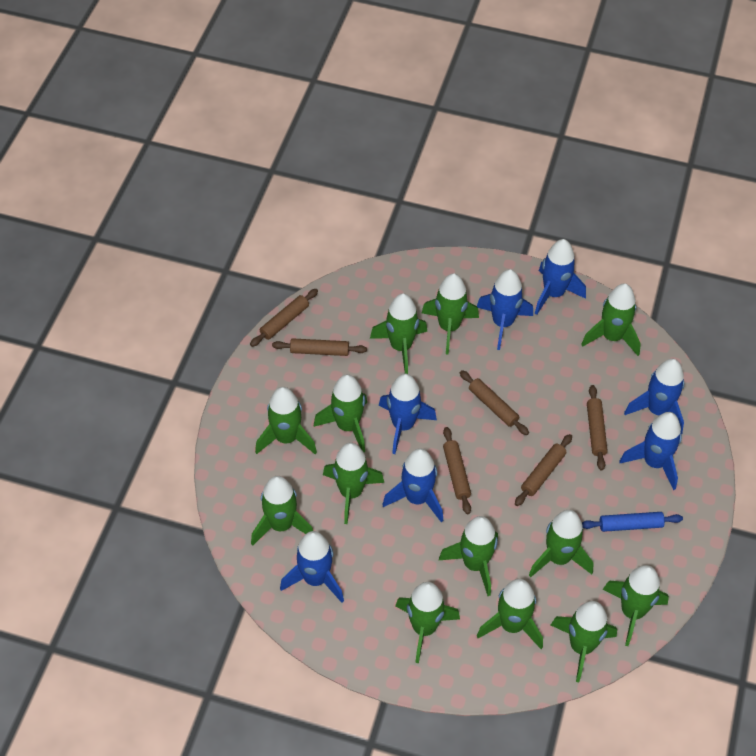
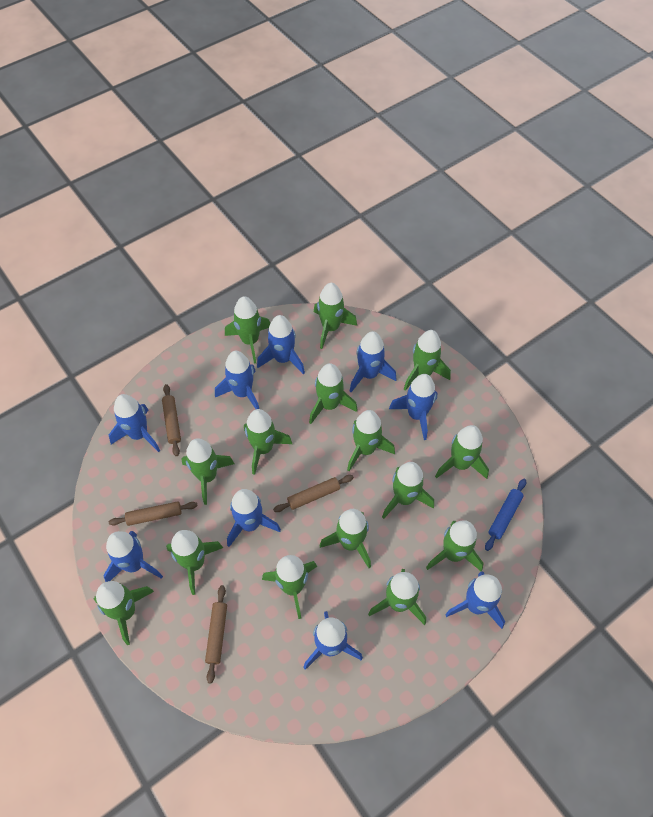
blue rocket: [280,531,344,603] [379,374,437,454] [382,448,443,522] [477,269,533,350] [535,239,586,315] [619,412,682,490] [624,359,684,434] = 7 -> [103,531,163,582] [109,394,160,452] [215,351,259,409] [227,489,281,547] [257,315,305,375] [303,611,363,670] [350,331,397,392] [389,374,438,440] [445,571,505,629] = 9
brown rolling pin: [250,289,318,347] [272,338,367,356] [443,427,471,514] [460,370,529,435] [515,434,572,506] [587,385,608,471] = 6 -> [109,501,198,526] [162,384,181,456] [205,585,227,683] [273,475,354,512] = 4
green rocket: [251,476,313,546] [255,387,317,454] [314,374,367,452] [323,443,384,524] [370,293,427,374] [395,582,460,663] [422,273,479,355] [439,516,498,596] [477,579,543,649] [529,510,593,577] [551,601,617,682] [581,283,641,356] [602,565,669,646] = 13 -> [94,581,154,645] [166,530,223,595] [181,438,235,505] [225,296,270,364] [244,409,292,475] [262,555,317,619] [309,363,357,424] [314,283,357,349] [320,509,371,568] [347,410,395,471] [368,569,426,625] [382,462,434,519] [404,330,451,391] [426,520,484,571] [435,425,489,479] = 15

